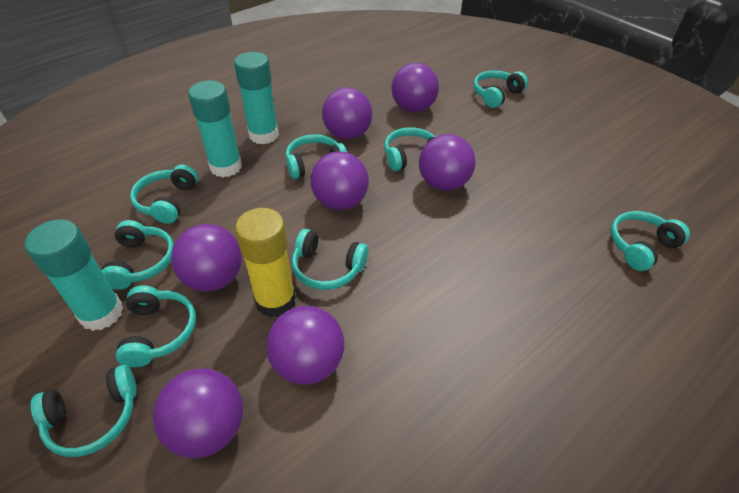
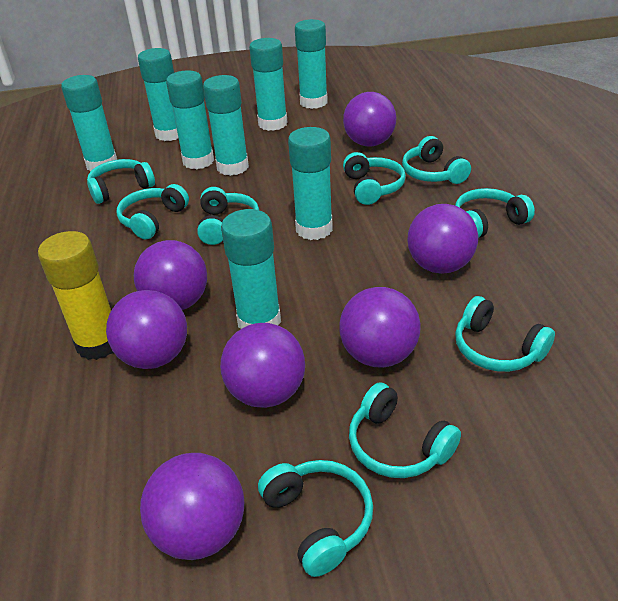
turquoise glue stick: [25,219,123,331] [188,80,242,178] [234,52,279,144] = 3 -> [61,75,117,172] [138,48,178,141] [166,71,214,169] [203,75,249,176] [221,209,281,329] [249,38,288,131] [288,127,333,240] [295,19,328,109] = 8

